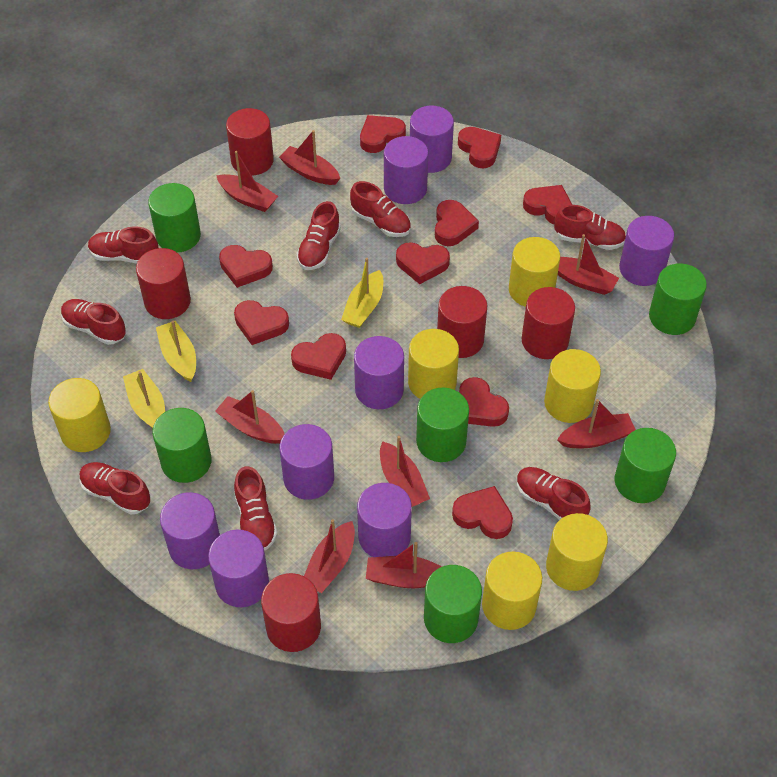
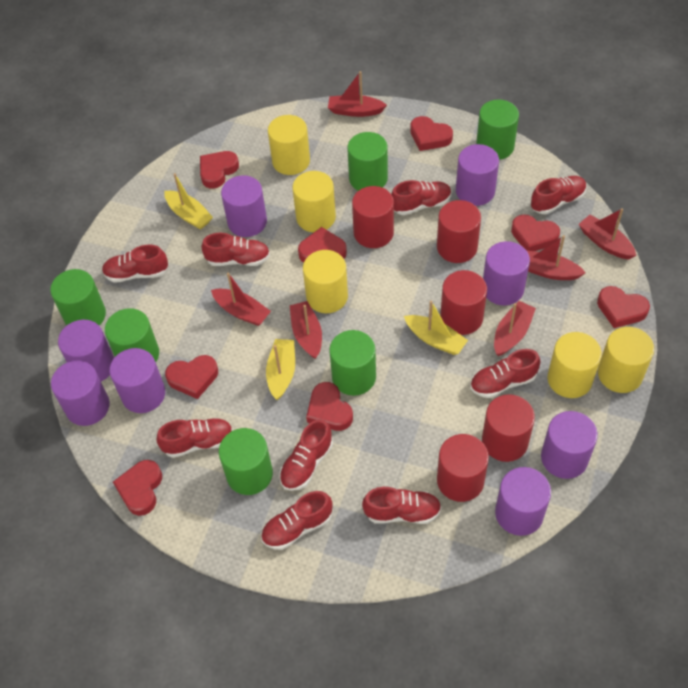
red boat: [215,390,285,444] [216,151,278,212] [279,130,340,185] [304,519,355,593] [366,542,442,588] [380,436,430,507] [557,399,636,448] [558,234,619,295] = 8 -> [211,273,271,326] [290,301,322,359] [328,71,387,117] [494,301,536,356] [527,235,586,280] [579,208,636,260] = 6
red heart: [219,245,273,288] [234,300,289,345] [291,333,346,380] [360,115,406,153] [396,242,450,284] [435,200,479,246] [452,486,513,539] [458,127,501,168] [459,377,509,427] [523,185,572,224] = 10 -> [113,460,162,516] [165,355,218,399] [200,151,239,189] [298,227,347,263] [306,382,353,431] [410,116,453,151] [511,214,560,251] [597,286,650,328] = 8
red shoe: [61,299,126,345] [80,462,150,514] [88,226,158,264] [234,466,278,551] [296,201,341,270] [350,181,411,237] [516,467,591,520] [554,205,626,250] = 8 -> [102,245,168,283] [157,418,233,458] [201,233,270,266] [261,491,333,550] [279,419,333,491] [362,487,442,524] [391,180,451,215] [470,349,540,398] [531,176,587,214] = 9
yellow cylinder: [48,378,111,452] [408,329,459,399] [482,552,542,630] [509,237,560,307] [544,349,601,423] [546,513,608,591] = 6 -> [268,115,310,175] [292,171,336,233] [303,250,348,313] [547,332,602,398] [598,327,654,393] = 5

